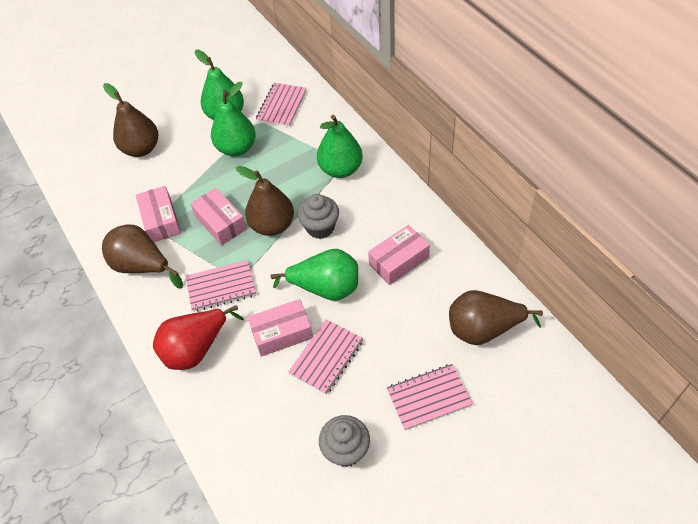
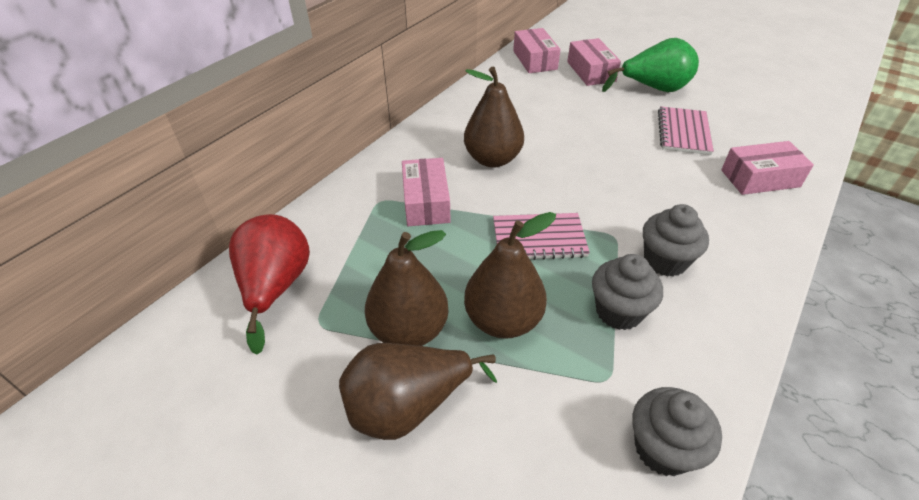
green pear: [195,50,244,120] [211,82,256,156] [271,249,358,301] [317,115,363,178] = 4 -> [602,38,699,92] = 1
grey cupcake: [298,194,339,239] [319,415,370,467] = 2 -> [592,254,663,330] [632,387,722,476] [643,204,709,277] = 3
pink notebook: [186,260,256,312] [256,83,306,127] [288,319,363,395] [387,364,472,430] = 4 -> [493,213,590,260] [658,106,714,155] = 2

